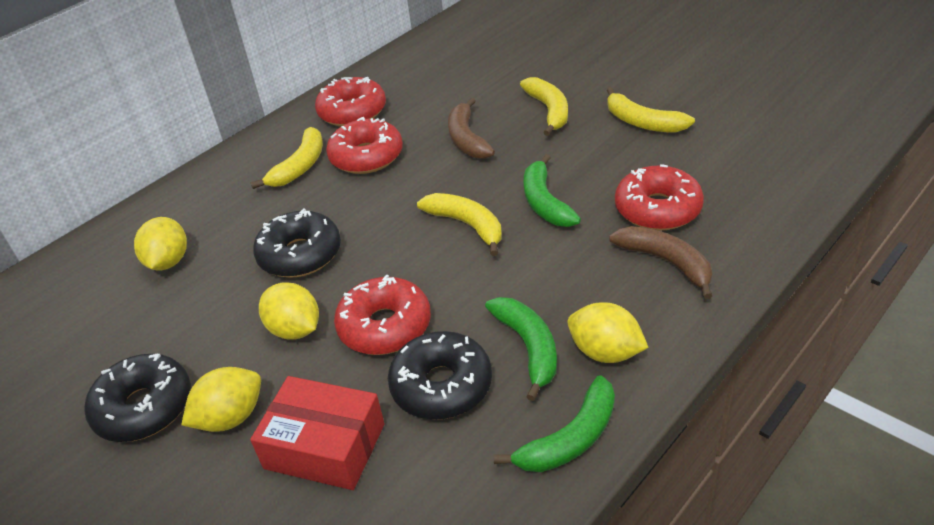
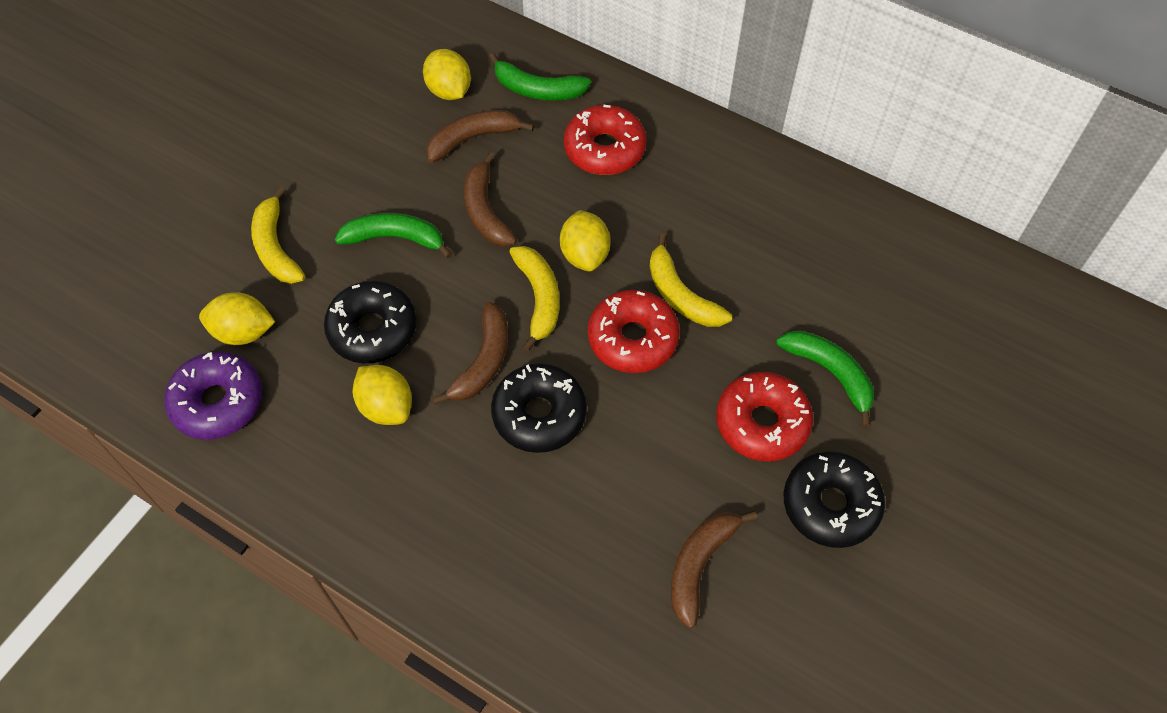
brown banana: [448,98,495,159] [609,226,712,299] = 2 -> [427,110,534,163] [432,302,508,405] [464,152,517,247] [671,511,757,628] = 4
purple donut: none = 0 -> [164,351,262,440] = 1
red box: [250,376,385,490] = 1 -> none = 0
red donut: [315,77,386,126] [326,117,403,174] [334,274,431,355] [615,164,704,231] = 4 -> [564,105,646,175] [588,290,680,373] [716,372,813,462] = 3
yellow banana: [251,127,323,189] [417,193,502,256] [520,77,568,136] [607,87,695,133] = 4 -> [251,187,305,284] [509,246,559,352] [650,234,732,327] = 3

